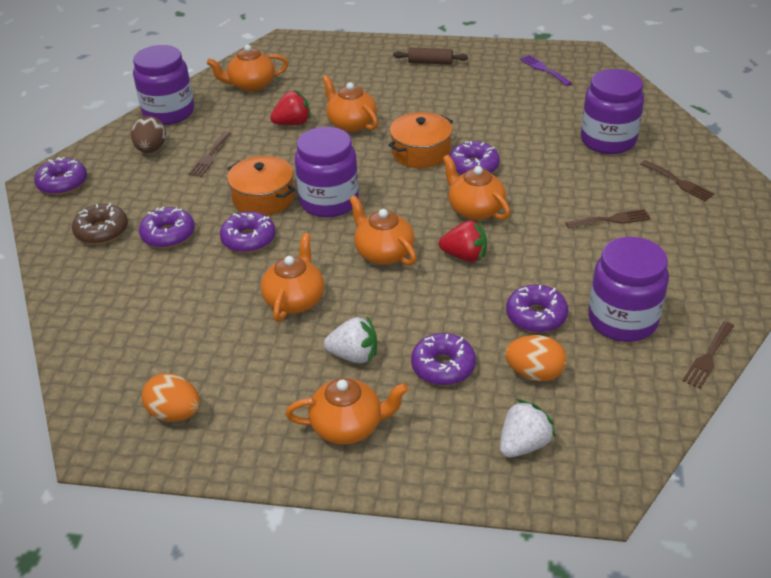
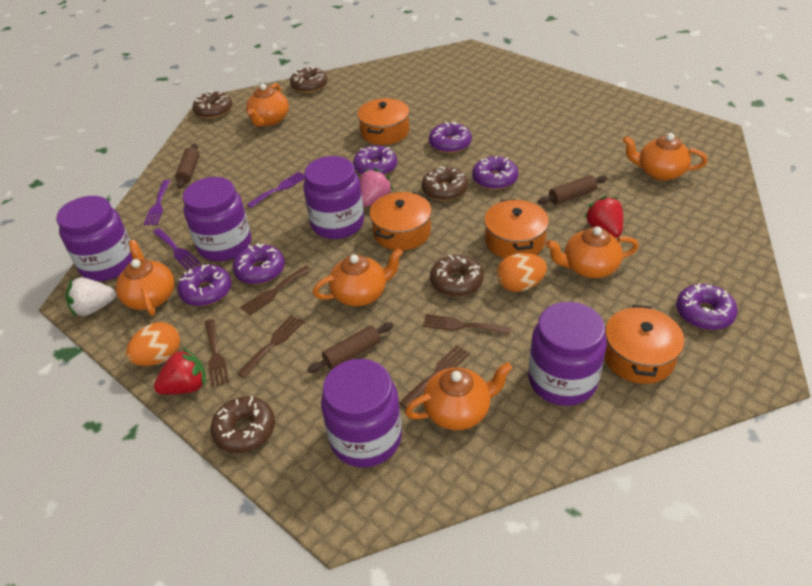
brown donut: [72,203,128,244] = 1 -> [193,91,232,119] [210,396,275,453] [290,67,328,93] [422,167,468,201] [430,254,484,297] = 5
brown egg: [131,116,166,153] = 1 -> none = 0
brown fork: [188,131,231,177] [565,209,651,229] [640,160,715,201] [682,321,734,389] = 4 -> [205,319,229,387] [237,315,304,378] [240,265,312,315] [399,345,470,408] [423,314,511,335] = 5
brown rolling pin: [393,47,468,65] = 1 -> [175,143,199,189] [307,322,393,373] [538,175,607,205] = 3
orange pot: [227,156,295,216] [388,112,453,168] = 2 -> [357,98,409,145] [369,192,432,251] [484,199,549,259] [604,305,684,384] = 4
pink strawberry: none = 0 -> [360,168,393,207] = 1
purple fork: [520,55,572,86] = 1 -> [144,180,170,226] [153,228,200,270] [247,172,305,208] = 3
purple jar: [133,45,194,125] [295,127,359,218] [581,69,644,154] [588,237,669,342] = 4 -> [56,196,133,281] [183,177,251,261] [303,156,364,239] [321,359,402,467] [528,302,607,406] = 5
white strawberry: [324,316,377,363] [500,399,556,458] = 2 -> [66,277,116,317] = 1

